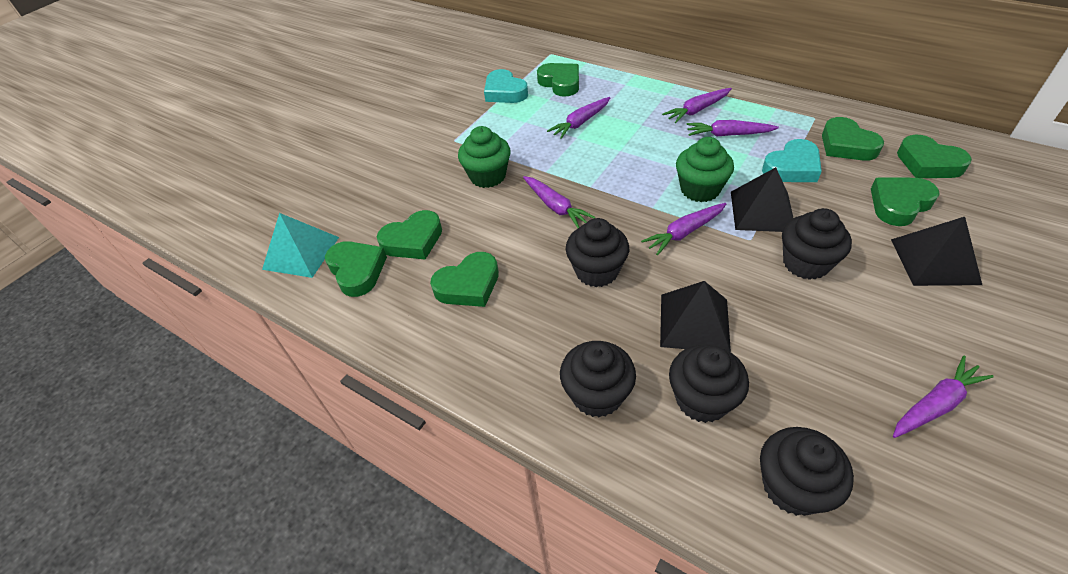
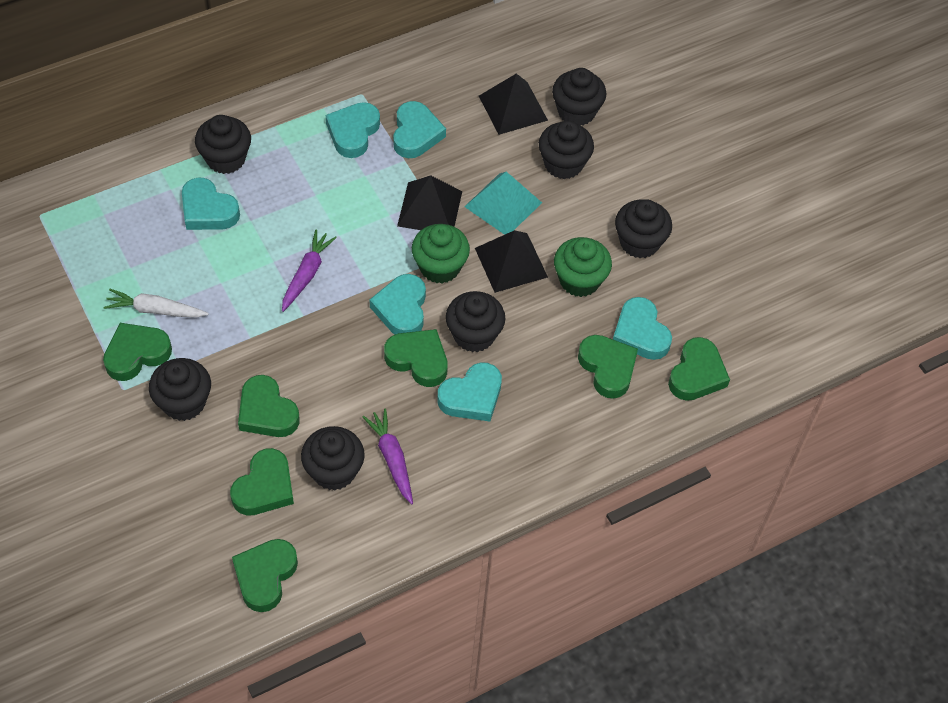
black cupcake: [560,341,636,418] [566,218,629,287] [669,344,749,423] [760,427,854,516] [782,208,852,280] = 5 -> [149,358,211,421] [195,115,251,174] [301,426,365,490] [446,291,505,352] [539,120,594,179] [552,68,607,126] [615,199,672,258] = 7
purple carrot: [523,176,595,228] [547,97,611,139] [641,203,727,255] [662,88,732,123] [686,120,779,137] [893,356,994,438] = 6 -> [282,230,337,312] [363,409,413,504] = 2
turquoise heart: [484,69,528,103] [762,139,822,182] = 2 -> [182,177,240,230] [326,102,380,158] [370,274,426,334] [393,101,446,158] [438,362,502,421] [613,297,672,360] = 6
white carrot: none = 0 -> [103,289,209,318] = 1

